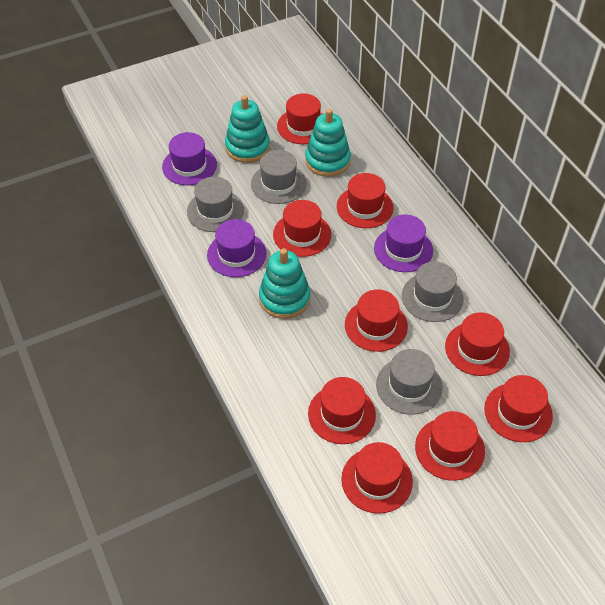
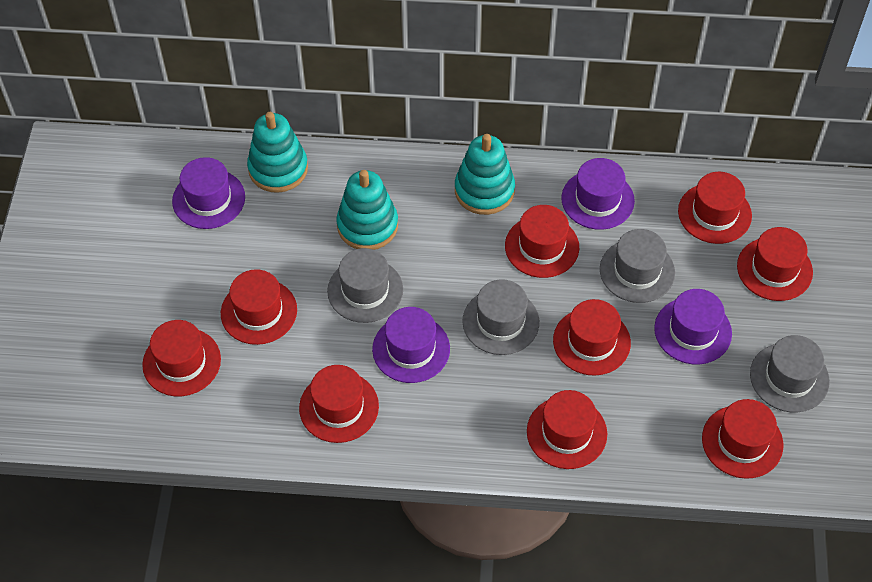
purple hat: [162,132,217,185] [207,219,266,277] [374,215,433,272] = 3 -> [172,157,245,229] [372,307,450,383] [561,158,635,230] [654,289,732,365] = 4

